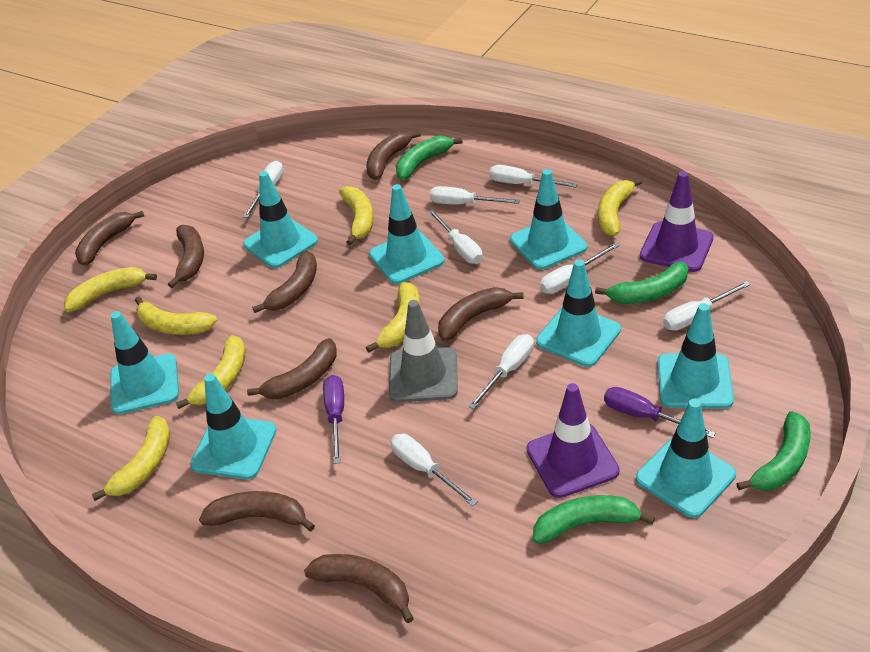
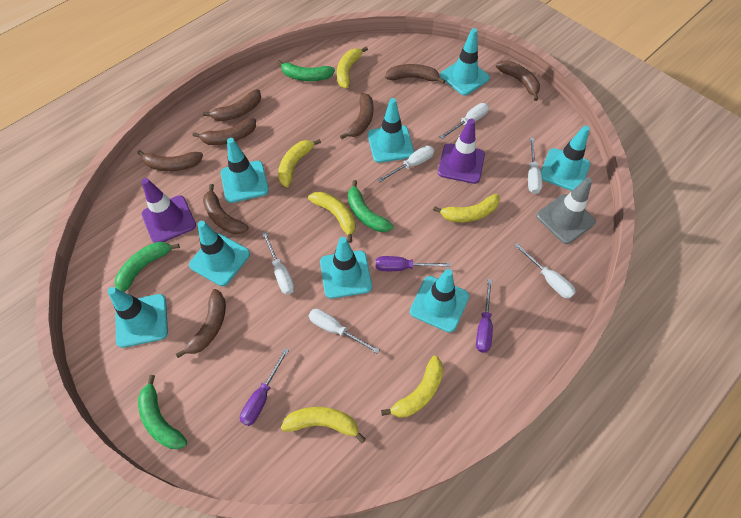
purple screwdriver: [323,375,344,464] [604,387,715,438] = 2 -> [240,348,289,426] [376,256,450,271] [476,279,493,353] = 3
white screwdriver: [243,161,283,218] [391,434,478,506] [428,209,483,264] [430,186,520,204] [468,334,534,409] [489,165,577,188] [540,243,619,294] [663,281,751,331] = 8 -> [262,232,294,295] [309,309,380,353] [378,145,434,182] [440,103,489,139] [514,243,576,299] [528,138,542,194] = 6
yellow banana: [64,267,157,312] [92,416,170,501] [135,296,217,335] [176,335,245,409] [339,186,373,245] [366,282,420,353] [598,178,643,236] = 7 -> [278,139,321,187] [281,407,366,443] [308,192,355,243] [337,47,368,88] [381,356,443,417] [433,194,500,222] = 6

